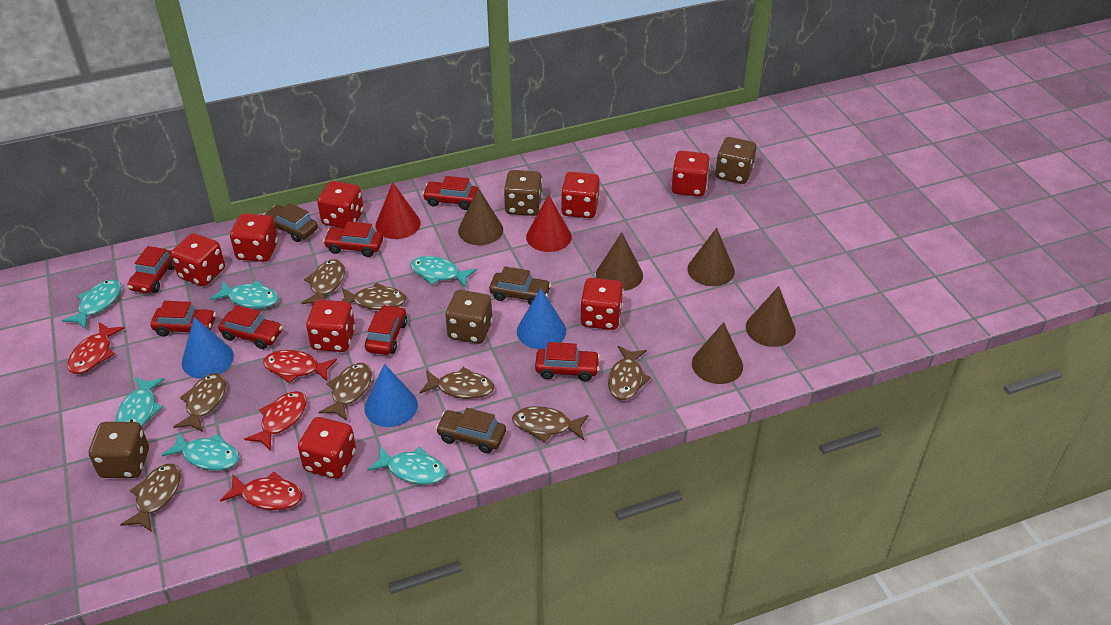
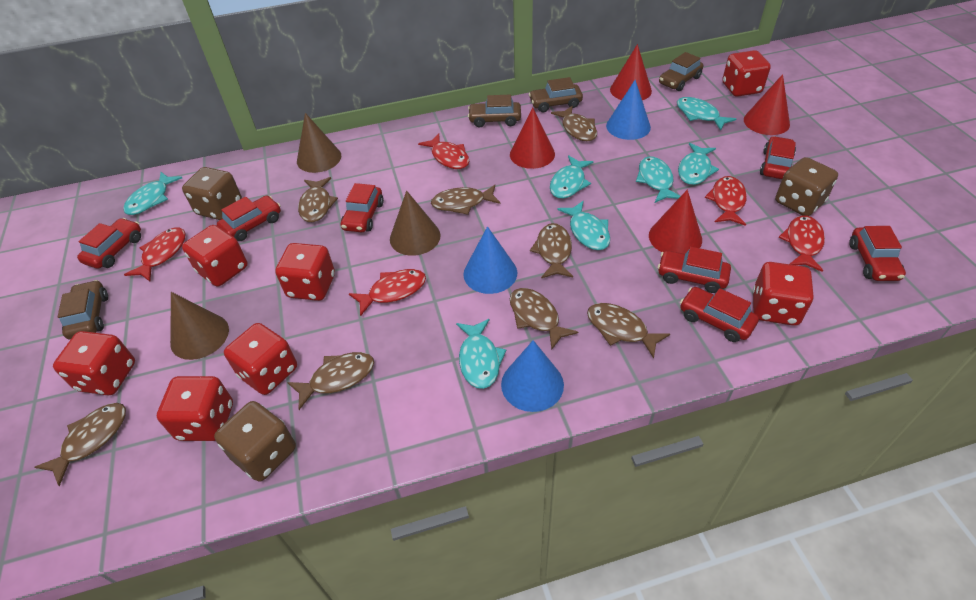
brown car: [263,203,318,242] [436,408,506,453] [489,266,551,305] = 3 -> [58,280,108,340] [468,95,521,127] [529,77,583,112] [659,52,703,91] = 4
brown cone: [458,188,503,245] [596,232,643,291] [688,228,735,286] [692,322,743,384] [746,286,796,347] = 5 -> [170,292,229,360] [297,113,341,173] [390,190,441,256] = 3
brown dice: [89,422,149,478] [445,290,493,344] [504,170,542,216] [715,137,756,184] = 4 -> [182,167,242,220] [214,401,296,482] [775,157,838,216] = 3
red cone: [375,182,421,239] [526,195,572,252] = 2 -> [510,108,555,169] [610,44,652,100] [649,189,702,254] [744,74,790,135] = 4
red dice: [171,233,225,286] [230,213,278,262] [298,417,356,479] [306,300,355,352] [317,181,364,228] [561,172,600,218] [580,278,623,330] [671,151,710,197] = 8 -> [53,331,135,395] [157,376,233,441] [182,225,248,287] [224,323,297,395] [275,243,335,301] [722,50,771,97] [753,262,814,326] = 7
red fish: [67,322,125,374] [220,471,302,510] [244,391,307,451] [263,350,337,383] = 4 -> [124,227,186,281] [349,269,426,316] [418,134,469,169] [705,176,747,226] [778,215,825,272] = 5
turquoise fish: [62,279,121,330] [116,377,165,426] [162,432,239,470] [210,280,279,308] [367,446,447,484] [410,256,477,287] = 6 -> [123,172,182,215] [456,319,506,389] [550,155,594,199] [557,201,610,250] [636,156,681,203] [677,97,736,131] [678,143,719,185] = 7

